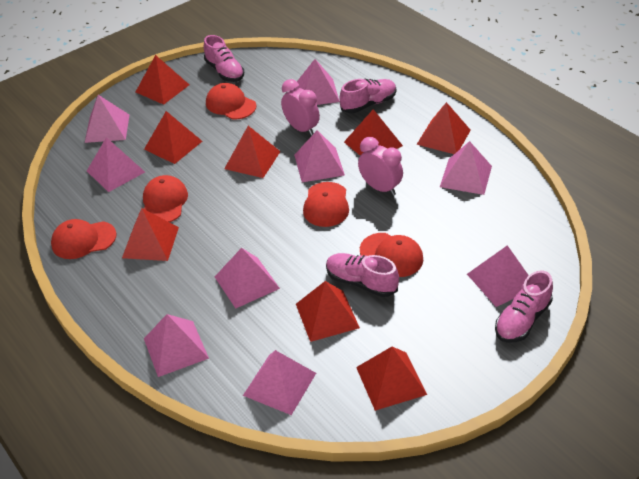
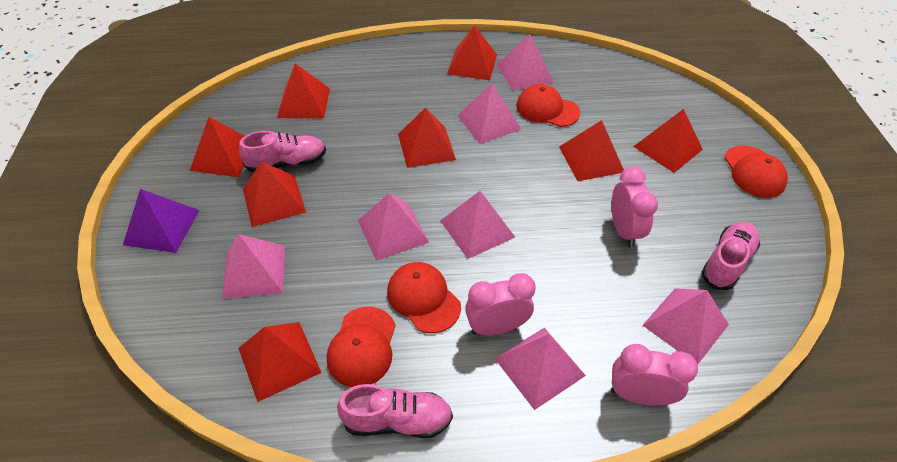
pink clock: [281,79,320,136] [358,137,403,196] = 2 -> [465,273,536,336] [611,166,658,247] [611,344,698,406] = 3
pink pyramid: [85,95,129,143] [87,137,145,192] [144,314,209,377] [215,248,280,309] [243,350,316,415] [294,130,345,182] [296,59,340,105] [440,141,492,195] [467,245,529,307] = 9 -> [222,234,285,299] [358,193,429,261] [440,191,515,259] [457,83,522,144] [494,327,586,410] [497,34,554,90] [642,288,729,365] = 7
pink shoe: [204,35,244,82] [326,253,399,297] [340,79,396,113] [495,271,553,343] = 4 -> [239,131,326,173] [337,384,453,438] [701,222,760,290] = 3
purple pyramid: none = 0 -> [123,189,200,253] = 1
red cap: [51,219,117,259] [143,175,188,222] [206,83,256,119] [303,182,349,227] [360,233,423,277] = 5 -> [327,307,396,387] [387,262,461,333] [516,84,580,127] [724,146,788,198] = 4

